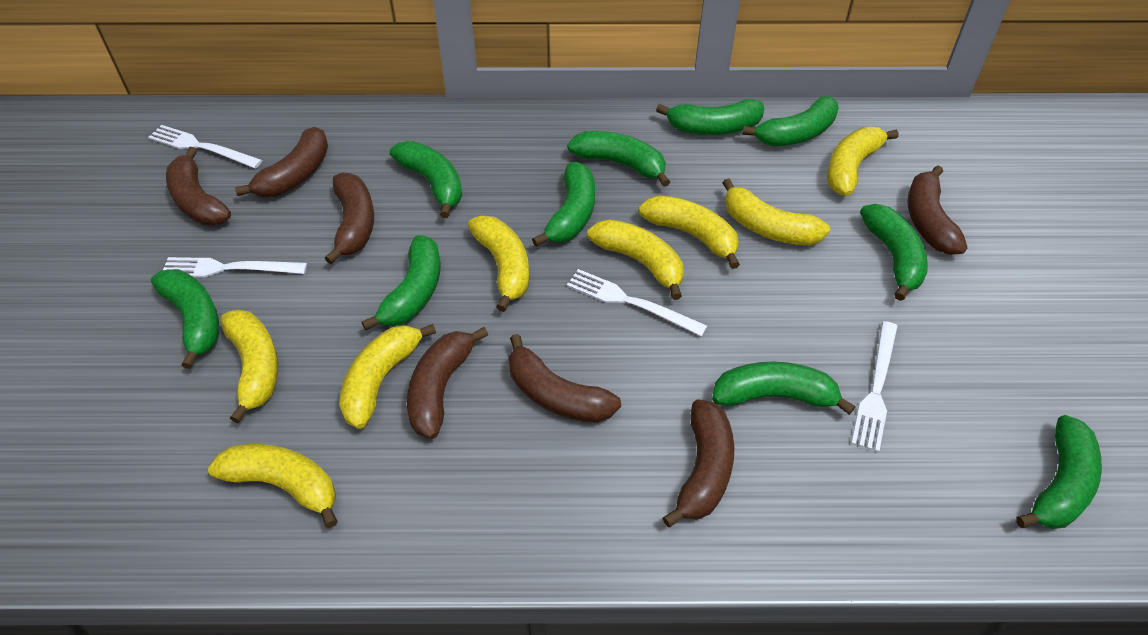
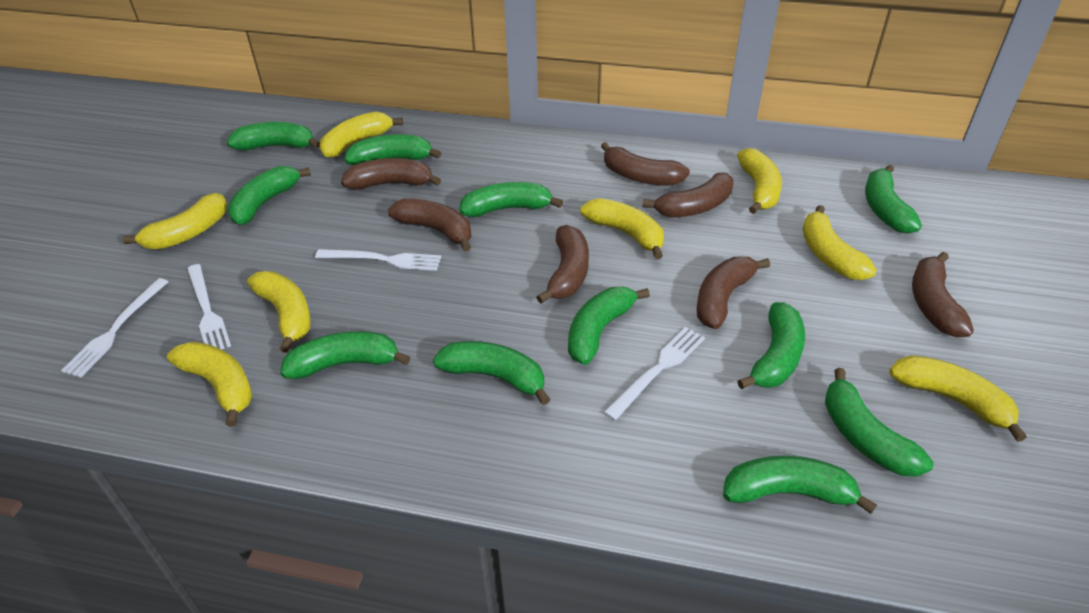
green banana: [151,269,219,369] [361,235,440,330] [390,141,462,218] [532,162,595,247] [567,131,670,187] [656,99,764,135] [712,361,855,415] [742,96,839,146] [860,204,928,301] [1016,415,1102,529] = 10 -> [227,122,320,151] [227,166,311,225] [280,331,410,379] [344,134,441,165] [433,341,550,405] [460,182,563,217] [568,287,650,365] [723,456,877,514] [738,302,805,389] [825,368,933,477] [865,165,922,234] = 11

